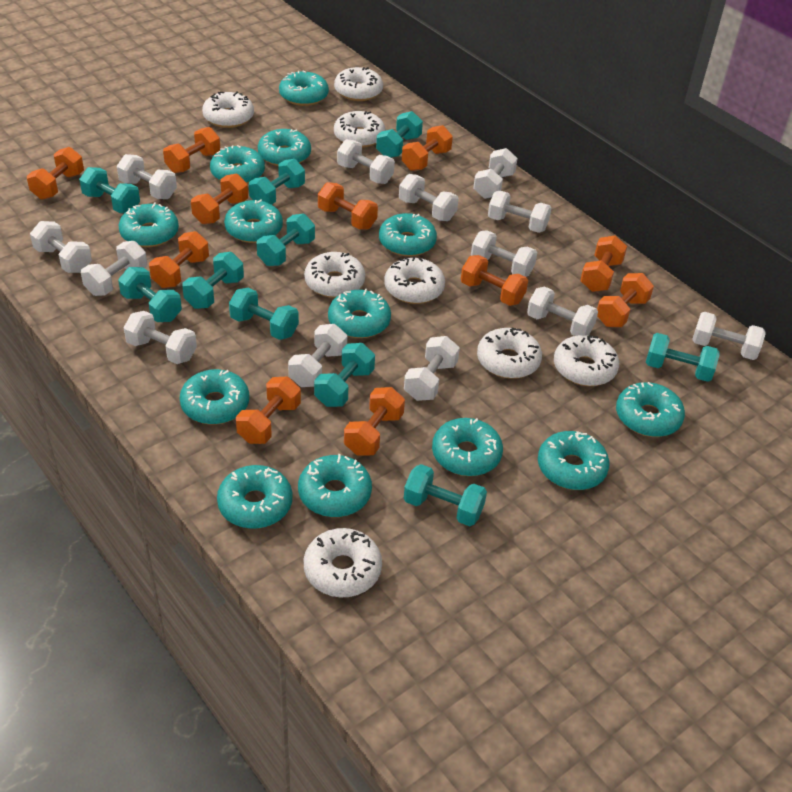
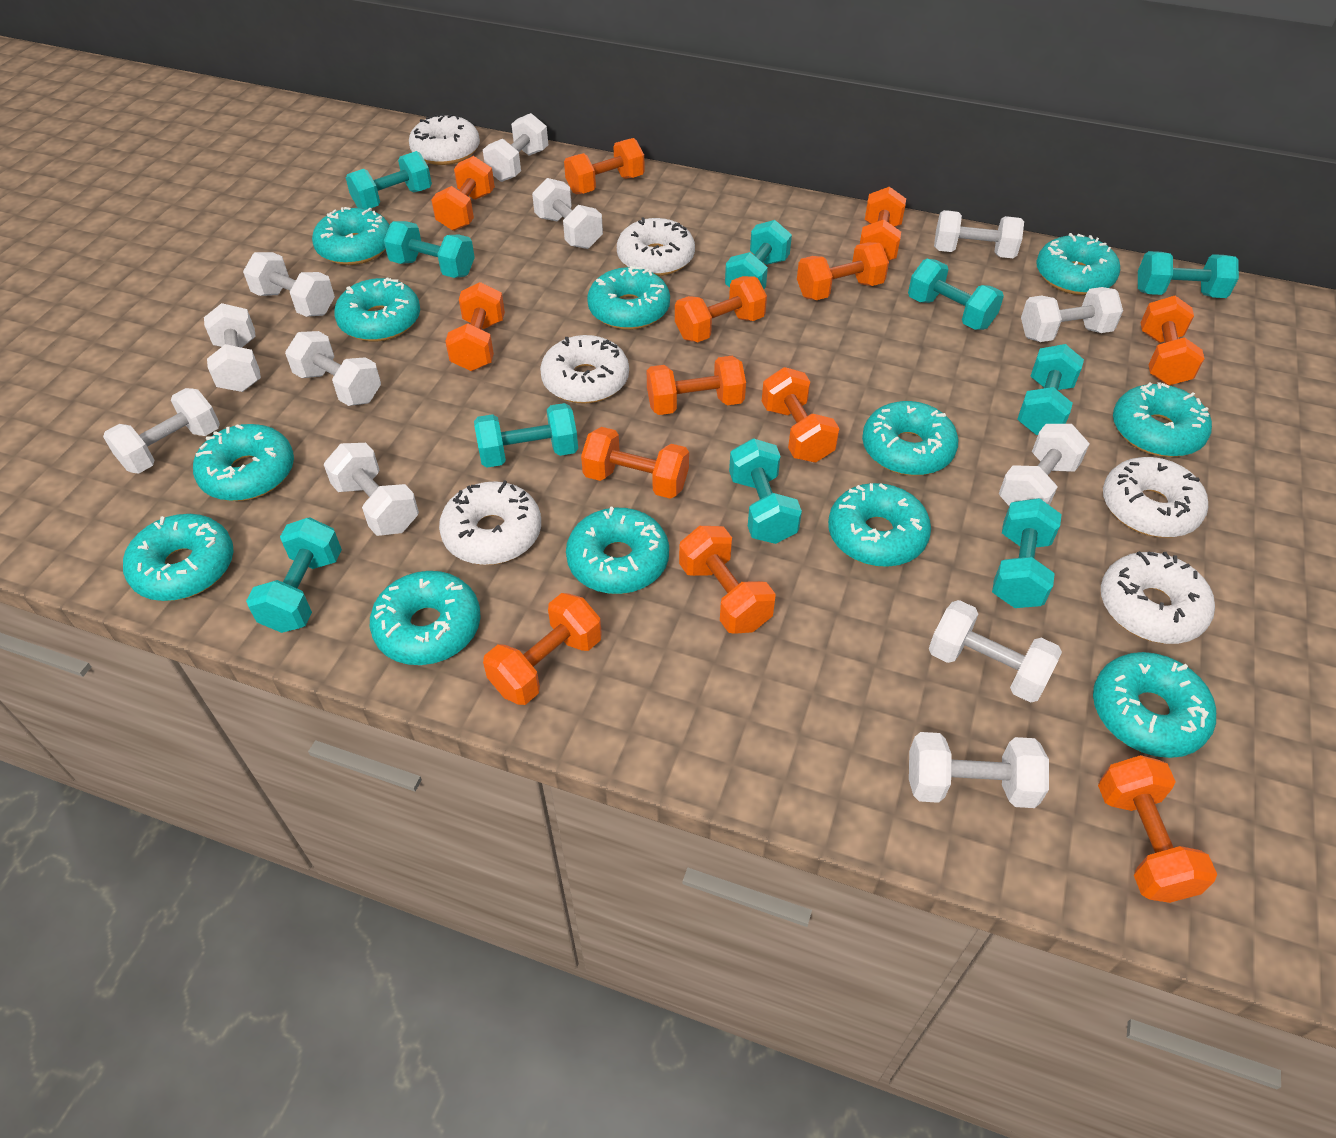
orange dumbbell: [27,147,84,200] [149,231,209,288] [163,127,220,173] [191,173,248,224] [236,377,301,444] [318,182,378,230] [344,387,405,456] [402,125,453,171] [461,255,528,306] [580,235,627,292] [597,273,654,327] = 11 -> [431,156,495,231] [445,282,505,371] [483,593,602,705] [564,138,645,194] [581,427,689,499] [647,356,746,415] [675,276,767,342] [679,526,776,634] [762,367,840,463] [797,242,889,300] [860,187,906,261] [1098,755,1217,903] [1141,296,1205,385] = 13
turquoise donut: [119,202,179,247] [179,369,249,425] [210,145,265,184] [217,465,292,529] [224,199,283,243] [258,129,311,166] [279,71,329,106] [298,454,372,517] [328,288,391,338] [379,213,437,257] [432,418,503,476] [538,431,609,490] [616,382,685,437] = 13 -> [123,514,234,601] [193,424,294,501] [312,207,390,265] [334,278,420,342] [370,571,481,665] [566,507,669,594] [587,266,670,330] [828,483,931,567] [862,401,958,476] [1036,233,1120,295] [1093,652,1216,758] [1113,382,1212,457] = 12
white donut: [202,91,254,128] [304,252,365,298] [304,528,382,597] [334,67,383,101] [334,111,385,148] [384,257,445,304] [477,328,542,379] [554,335,619,386] = 8 -> [409,113,480,165] [439,481,541,565] [540,335,629,404] [617,217,695,276] [1101,551,1215,644] [1103,457,1208,538] = 6
white dumbbell: [30,221,92,273] [81,241,147,296] [117,154,177,199] [124,311,197,364] [288,324,347,387] [337,139,395,184] [399,174,459,221] [404,336,460,401] [471,231,537,277] [473,148,518,199] [488,191,551,233] [527,287,598,336] [692,312,766,360] = 13 -> [103,388,220,474] [204,303,261,392] [243,252,335,317] [285,331,381,406] [323,443,419,536] [483,113,548,182] [532,178,603,249] [909,732,1049,808] [929,600,1062,703] [934,210,1024,258] [999,424,1090,506] [1021,287,1123,342] = 12

